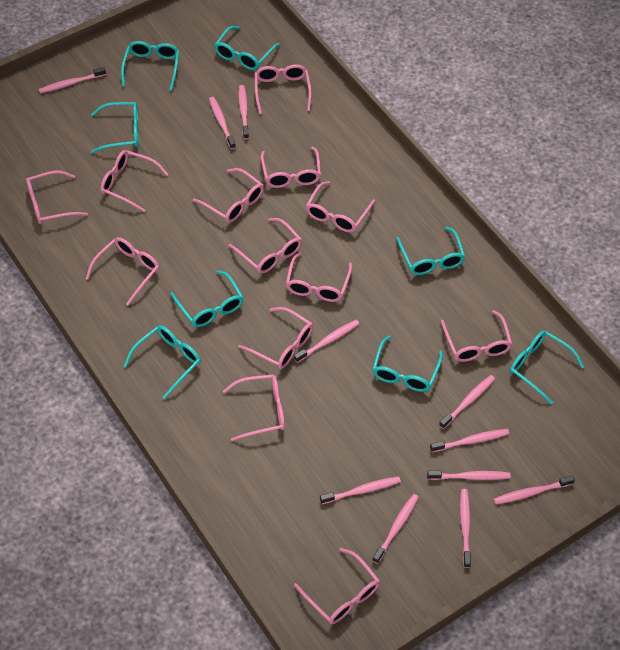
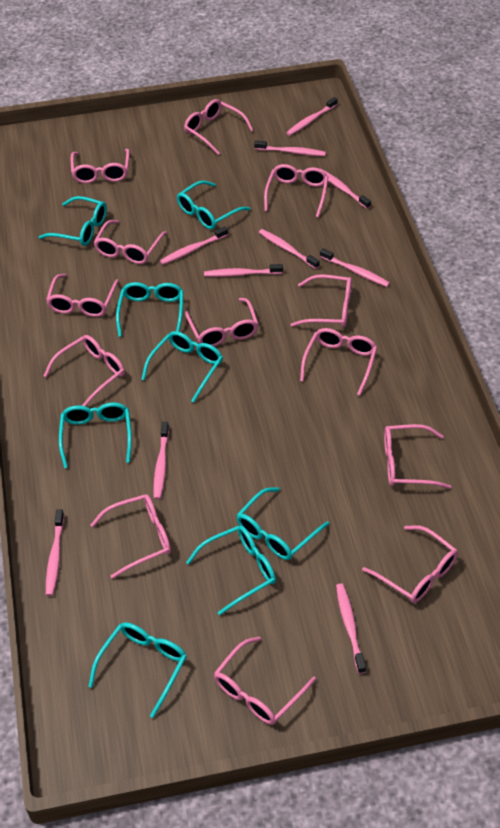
pink toothbrush: [39,67,106,93] [209,97,236,149] [238,85,249,140] [294,320,359,363] [320,476,401,504] [372,494,419,564] [427,470,510,480] [430,429,509,452] [439,375,495,429] [460,489,471,568] [494,475,575,504] = 11 -> [46,510,64,596] [153,422,169,500] [160,226,228,265] [204,264,283,277] [254,140,326,156] [259,229,320,269] [286,97,338,136] [320,248,390,287] [321,169,371,209] [336,584,366,674] = 10

